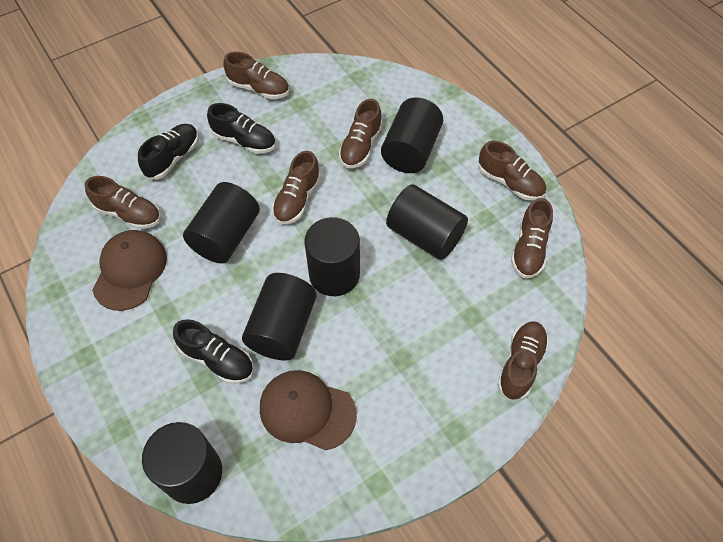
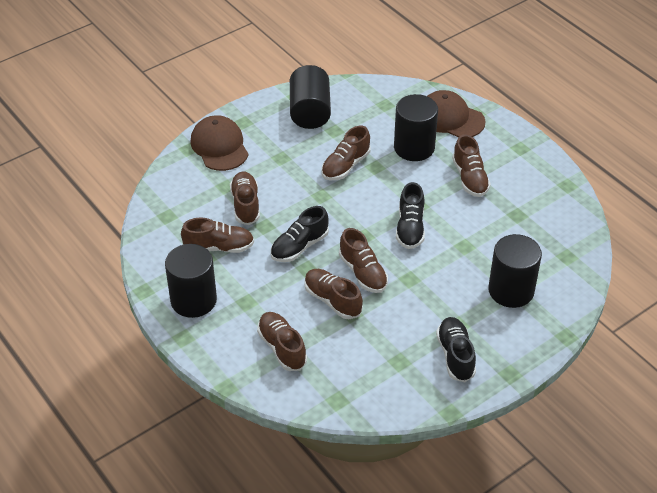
black cylinder: [142,422,222,504] [183,182,260,263] [242,273,317,360] [304,217,360,296] [381,97,443,173] [386,184,468,260] = 6 -> [165,244,217,318] [290,65,331,129] [394,94,438,161] [488,234,542,308] = 4

